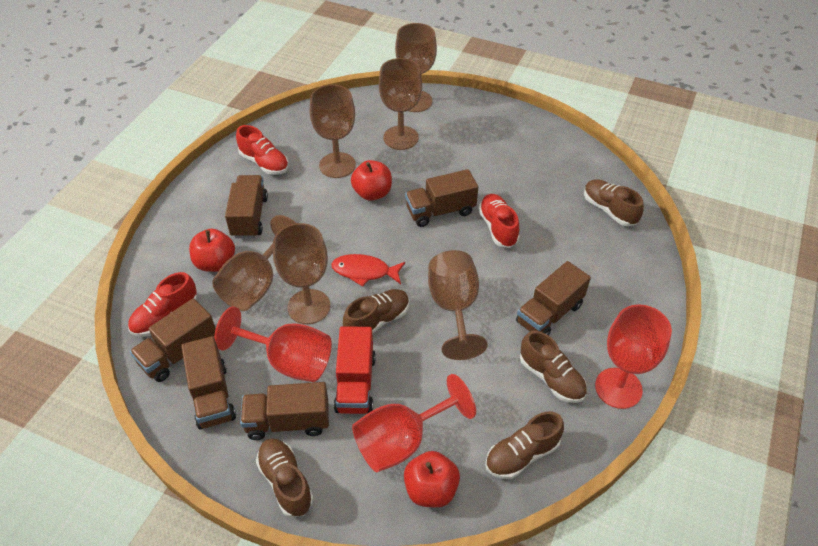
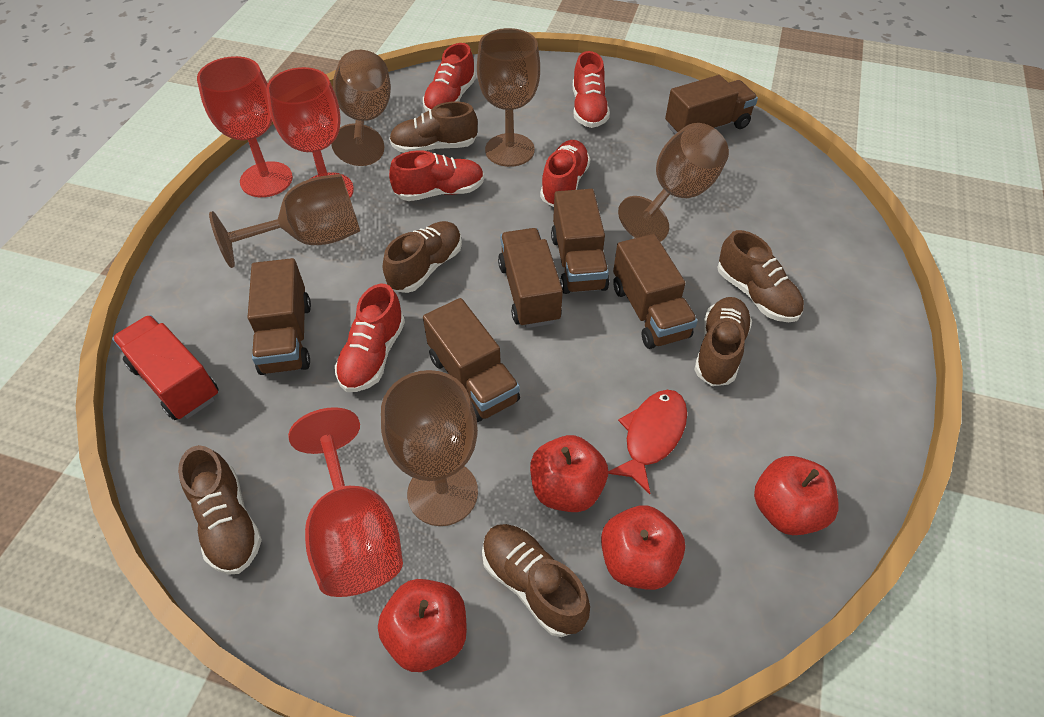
brown goblet: [212,215,296,311] [273,223,330,324] [310,84,356,178] [379,58,422,150] [395,23,437,112] [428,250,488,360] = 6 -> [209,174,360,268] [331,50,391,166] [381,370,478,526] [477,28,540,167] [618,123,729,242] = 5
brown shoe: [256,438,314,517] [343,289,409,334] [485,411,564,479] [520,331,587,403] [584,179,644,226] = 5 -> [178,445,262,575] [383,221,462,293] [389,101,478,153] [482,524,590,637] [695,297,752,386] [717,230,804,322] = 6
red apple: [189,229,235,272] [351,160,392,201] [404,451,460,508] = 3 -> [378,579,467,672] [530,435,608,512] [601,505,685,590] [754,456,839,535] = 4
red shoe: [128,272,197,337] [236,125,289,175] [478,194,520,248] = 3 -> [335,284,405,392] [389,150,484,201] [423,43,476,112] [540,140,590,207] [573,51,610,128] = 5

